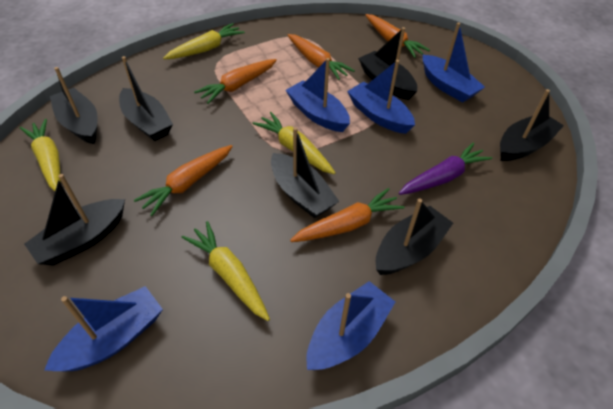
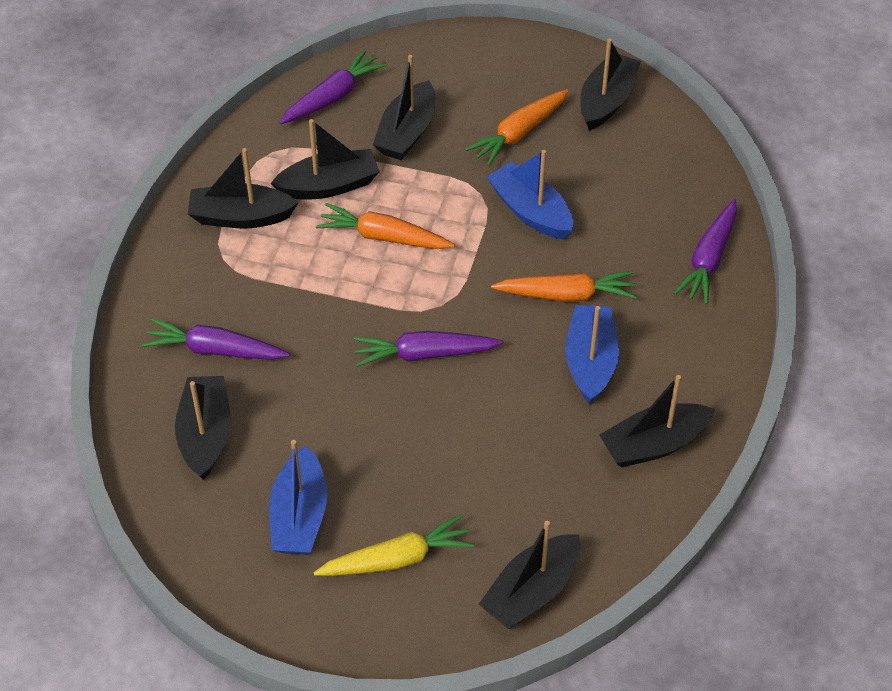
blue boat: [44,286,163,372] [286,58,350,132] [307,281,395,370] [347,60,415,134] [423,22,485,103] = 5 -> [269,440,327,555] [487,150,573,239] [565,305,619,404] = 3
orange carrot: [134,145,233,216] [194,59,277,104] [288,34,355,80] [290,188,404,242] [366,14,430,58] = 5 -> [316,203,455,249] [465,89,569,166] [491,271,637,302] = 3
purple carrot: [399,142,492,195] = 1 -> [142,318,290,360] [279,49,387,124] [354,331,503,367] [674,199,737,304] = 4
yellow carrot: [20,119,61,191] [163,23,245,59] [181,221,270,321] [253,112,336,174] = 4 -> [314,514,475,576] = 1

